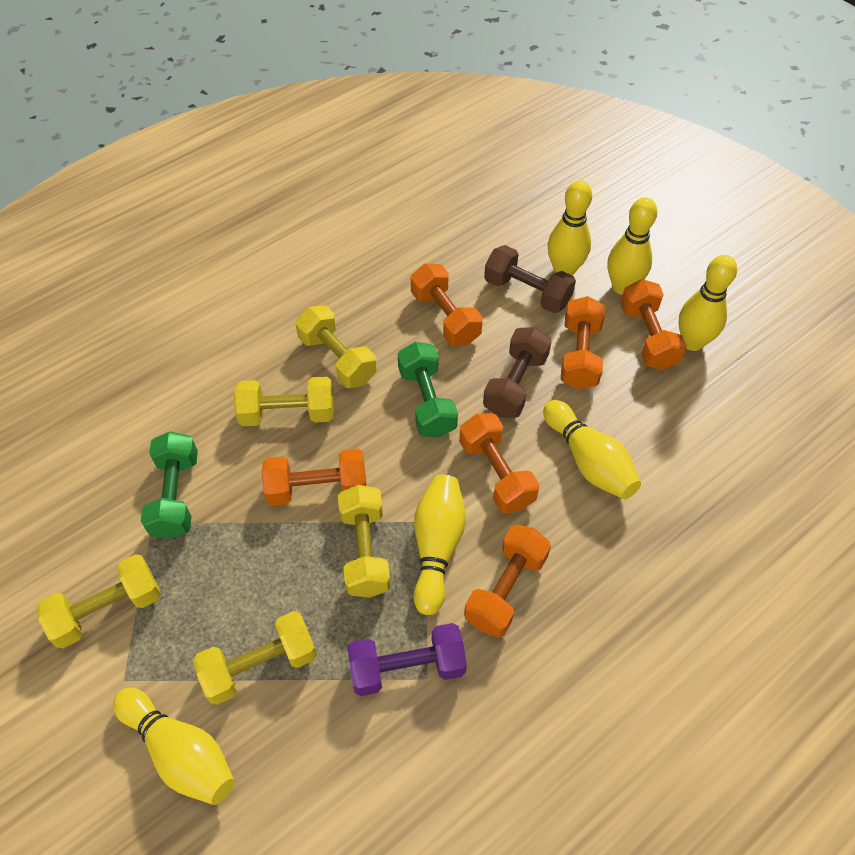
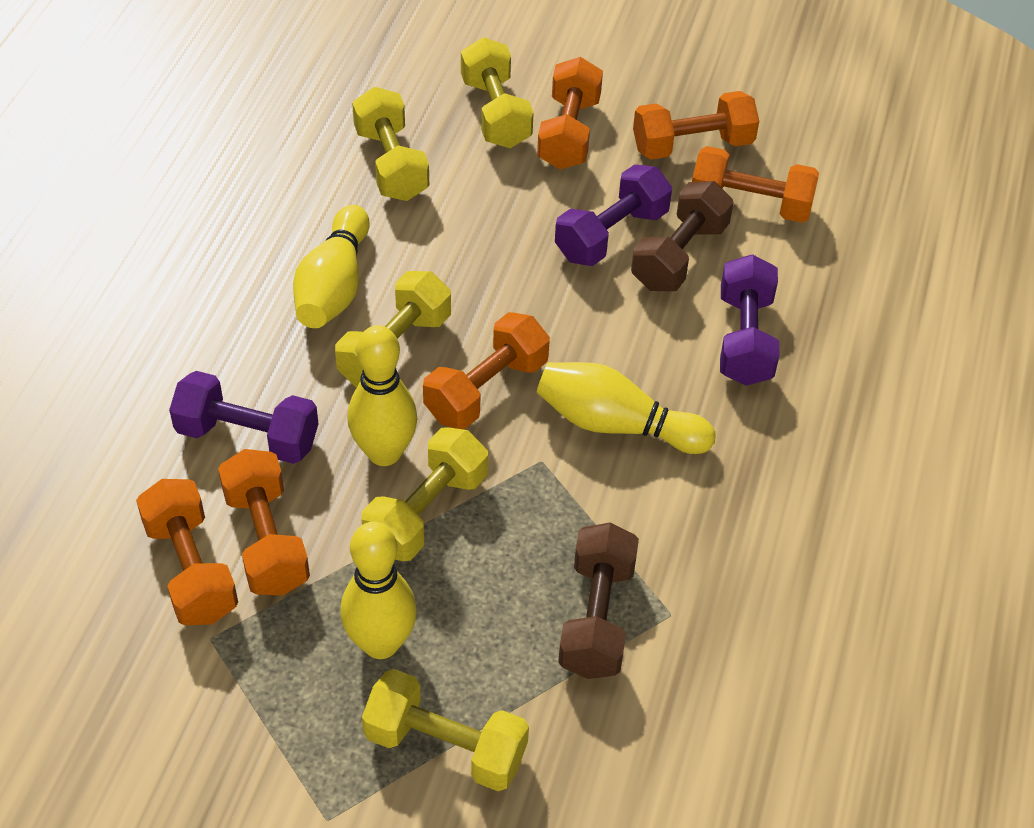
green dumbbell: [141,431,198,539] [398,342,458,438] = 2 -> none = 0
purple dumbbell: [348,623,467,696] = 1 -> [169,371,319,464] [555,164,672,266] [720,254,779,386] = 3
yellow bowling pin: [113,688,235,805] [413,474,466,615] [543,400,641,499] [548,180,592,276] [608,197,657,295] [678,255,737,351] = 6 -> [293,205,370,328] [340,522,417,659] [347,325,418,466] [537,362,716,454] = 4

